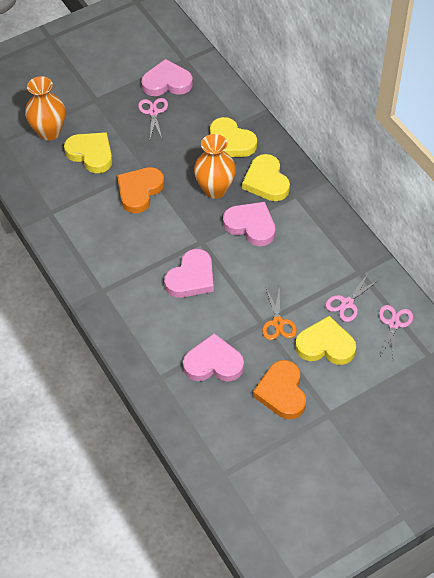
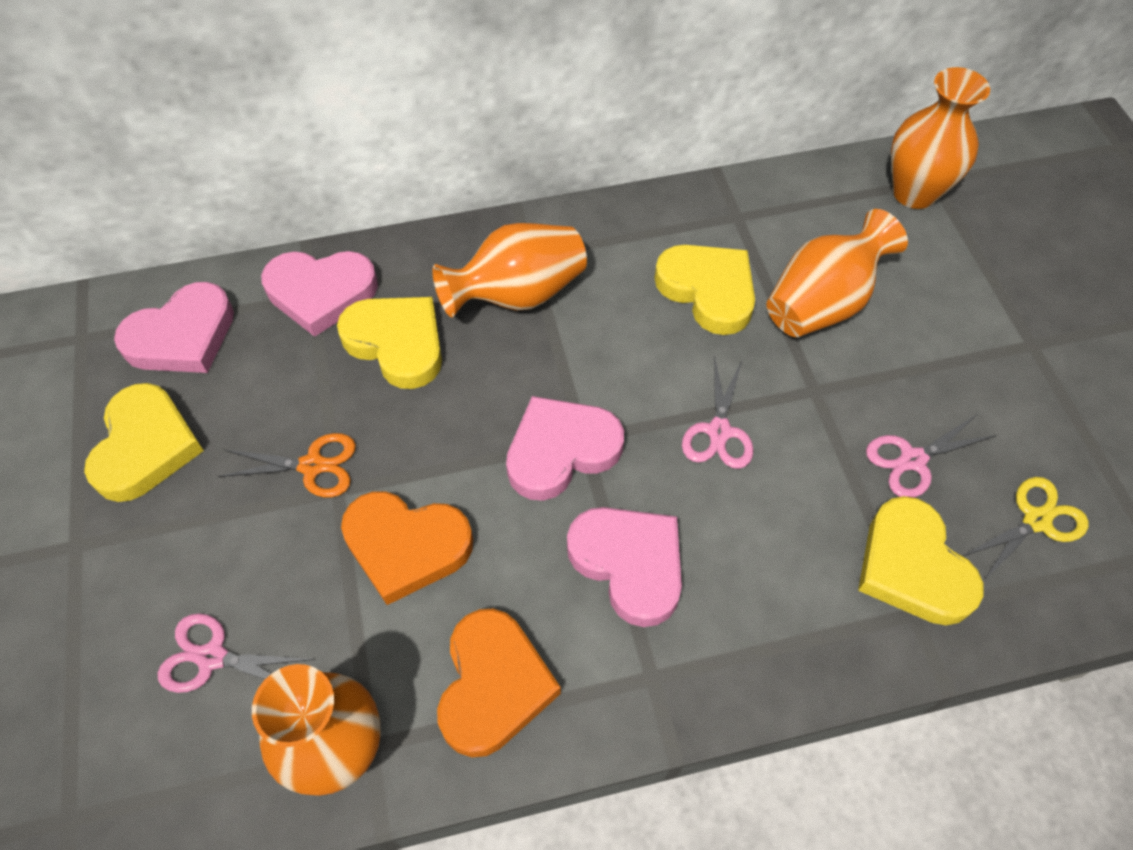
orange vase: [25,76,65,141] [194,134,236,199] = 2 -> [252,664,381,796] [432,223,587,318] [766,209,908,337] [891,67,990,209] = 4
yellow scissors: none = 0 -> [962,477,1088,582] = 1

